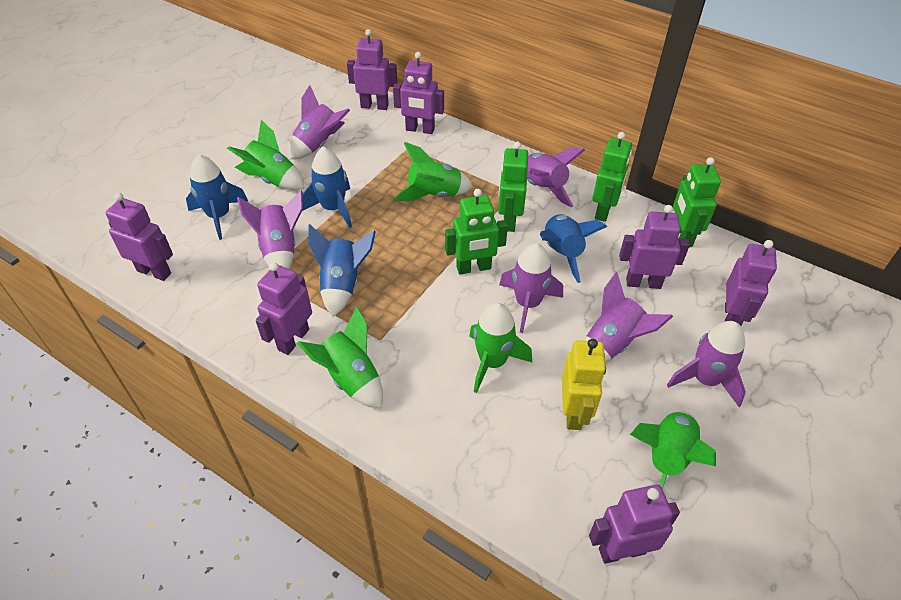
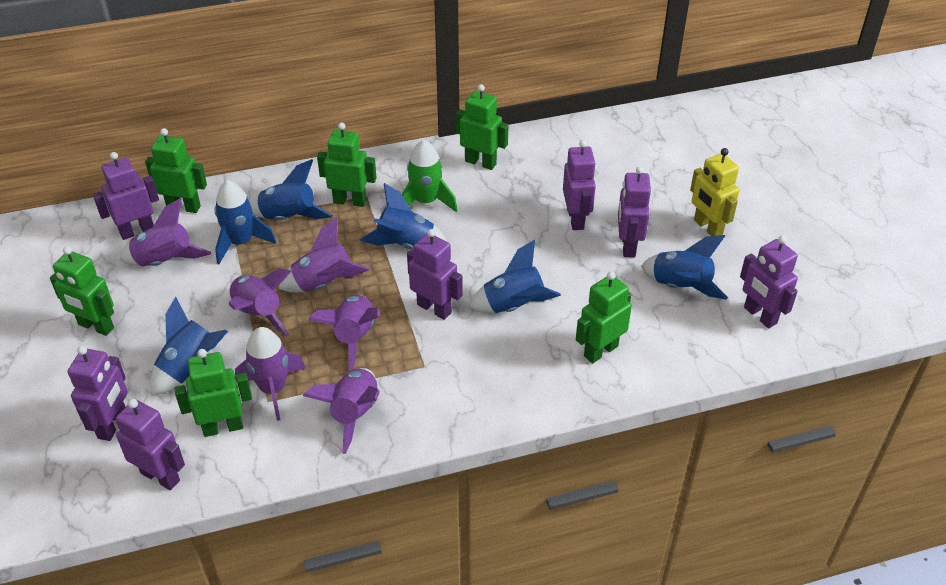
blue rocket: [186,154,248,240] [302,147,352,228] [308,224,376,317] [540,214,607,283] = 4 -> [150,297,228,395] [215,180,276,264] [250,159,333,220] [360,183,447,249] [468,240,561,313] [641,235,728,300] = 6
green robot: [445,189,508,274] [498,142,528,232] [592,132,632,222] [673,157,721,247] = 4 -> [50,246,114,336] [145,128,207,213] [174,349,252,437] [317,123,377,207] [456,84,509,170] [576,272,632,363] = 6
green rocket: [227,120,304,190] [297,306,383,409] [393,142,473,202] [469,303,532,393] [630,411,716,489] = 5 -> [402,140,458,212] = 1

